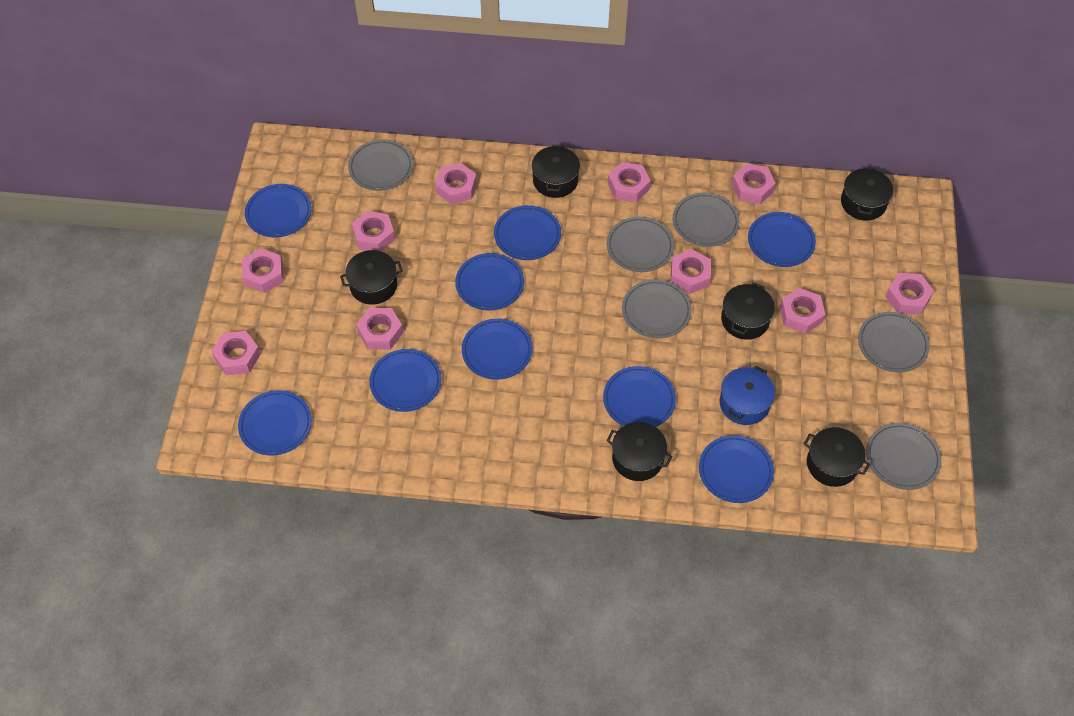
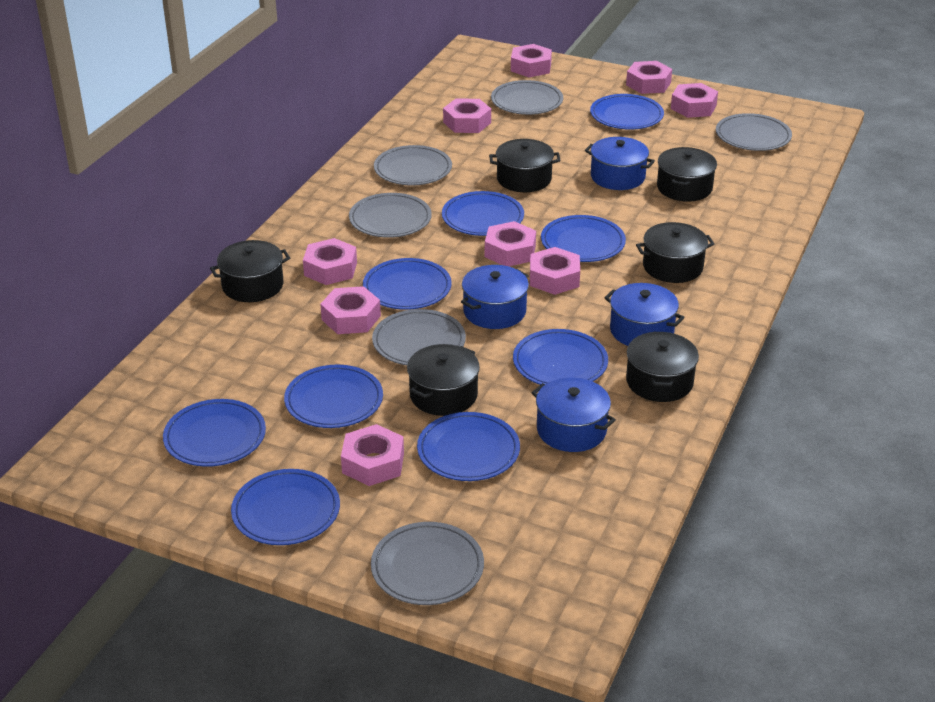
blue pot: [720,366,775,425] = 1 -> [461,265,529,329] [532,377,616,452] [585,137,655,190] [604,283,685,346] = 4
pink nut: [211,331,261,375] [242,248,284,293] [352,211,395,251] [356,308,403,350] [435,163,477,204] [608,162,651,203] [671,249,711,294] [732,163,776,204] [780,288,826,334] [885,273,934,315] = 10 -> [303,238,357,285] [320,286,381,334] [341,424,404,486] [443,98,491,133] [485,221,536,266] [511,44,552,77] [530,247,580,295] [626,61,672,94] [671,83,718,118] = 9

